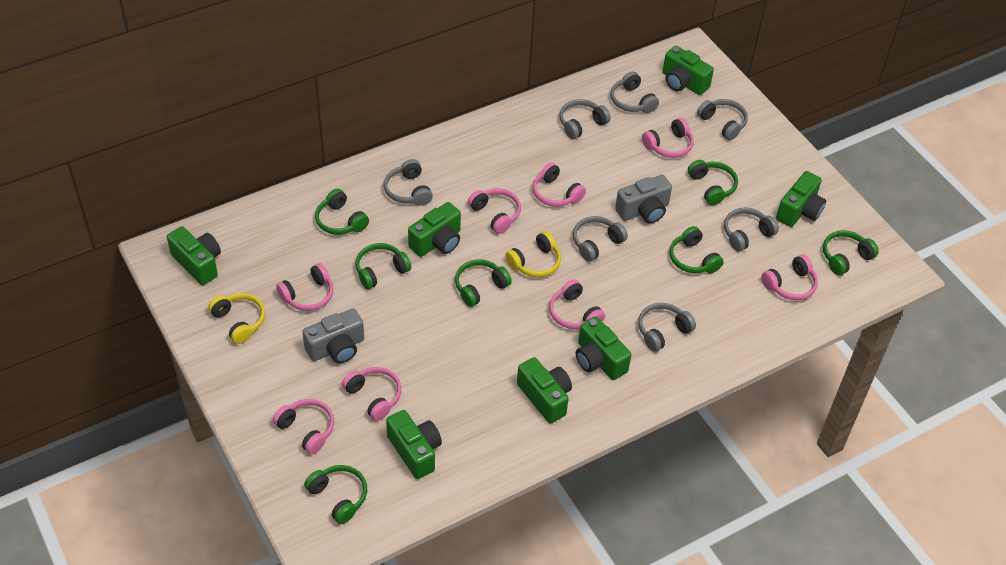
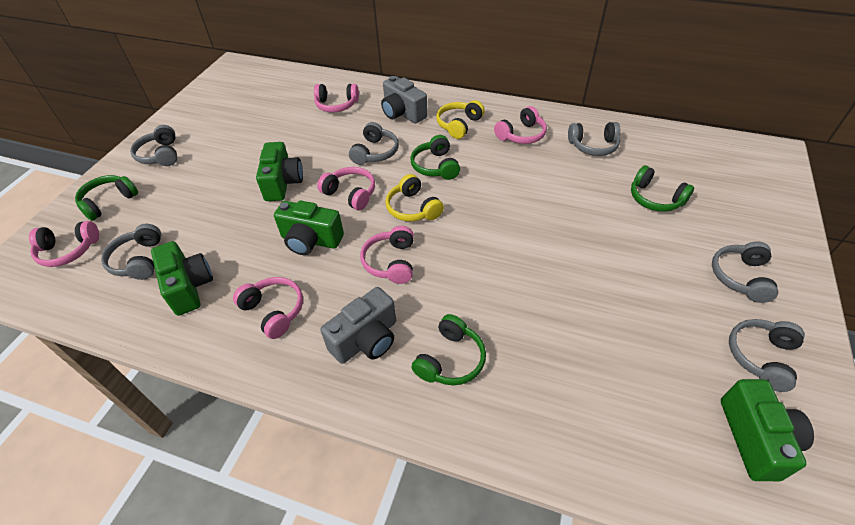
green camera: [167,226,221,285] [386,410,442,479] [408,202,461,257] [517,357,572,423] [576,316,631,380] [663,46,714,95] [776,171,826,227] = 7 -> [151,241,213,316] [256,142,303,201] [274,201,344,255] [721,379,814,481] = 4
green headphones: [304,465,367,524] [315,189,369,235] [355,243,411,289] [455,259,512,307] [669,226,723,273] [688,160,738,205] [823,230,879,275] = 7 -> [75,175,138,221] [410,135,460,180] [411,314,486,385] [631,165,694,212] = 4
grey headphones: [384,159,433,206] [560,99,611,139] [573,216,628,262] [610,71,659,113] [638,303,696,352] [697,99,748,140] [724,208,779,251] = 7 -> [101,224,161,280] [130,125,177,166] [349,122,399,165] [568,122,621,156] [712,241,778,303] [729,319,805,392] = 6
pink headphones: [273,399,334,454] [276,263,334,311] [342,367,401,421] [468,188,521,234] [533,162,586,207] [549,279,605,329] [642,118,694,158] [761,255,818,300] = 8 -> [29,221,99,267] [233,277,303,339] [314,84,359,112] [317,167,375,210] [360,226,414,284] [494,106,547,144] = 6

